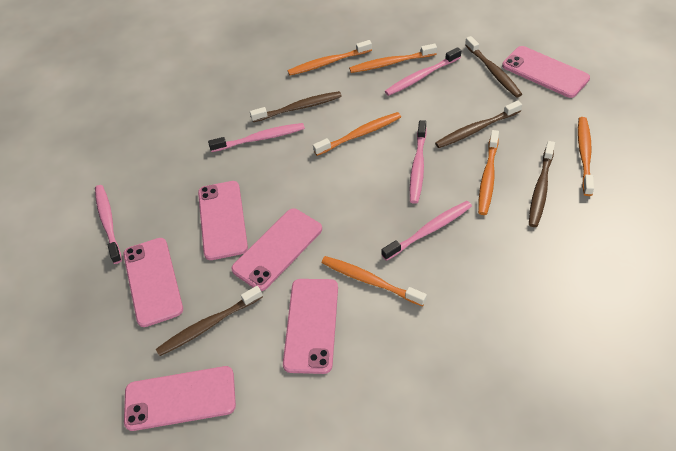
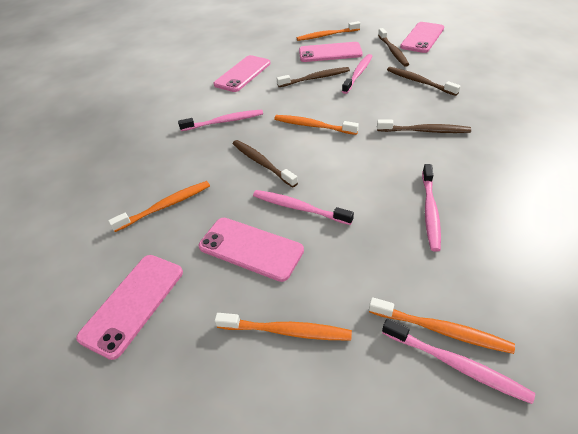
orange toothbrush: [288,40,372,76] [313,112,401,156] [322,256,427,306] [349,43,437,73] [478,130,499,215] [578,117,594,196] = 6 -> [108,181,210,232] [214,313,352,340] [274,115,359,135] [297,21,360,41] [369,297,515,354] = 5
pink phone: [123,238,183,327] [124,366,236,431] [198,181,248,260] [231,208,322,291] [283,279,338,374] [502,46,590,98] = 6 -> [76,255,183,360] [199,218,304,282] [214,55,271,92] [299,42,363,62] [400,22,444,53] = 5

